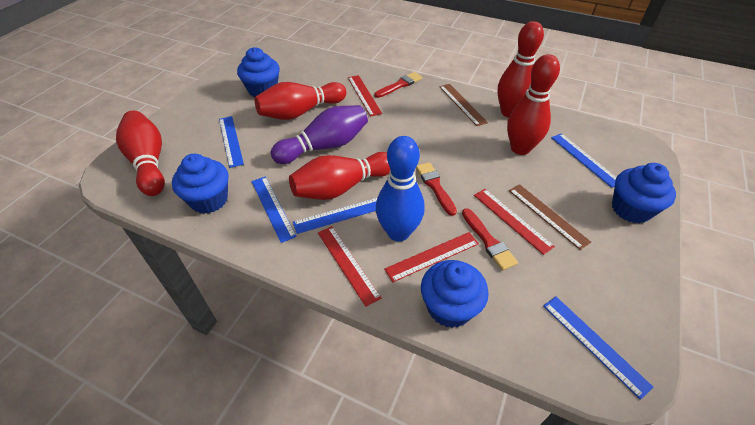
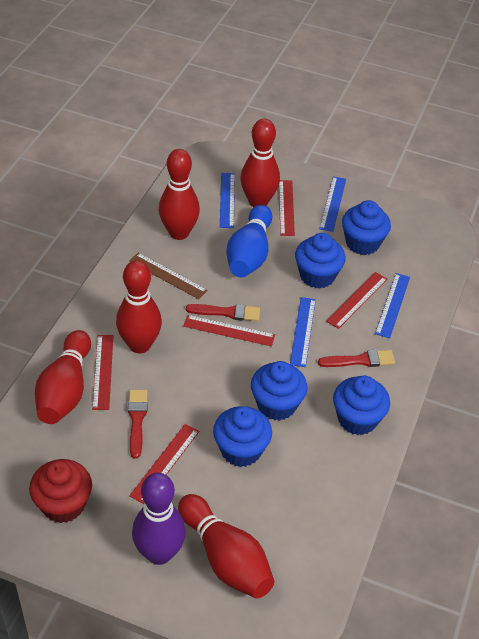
blue cupcake: [172,154,228,214] [237,47,280,97] [421,260,489,328] [612,163,676,224] = 4 -> [213,406,272,467] [251,361,307,421] [295,233,346,288] [333,376,390,435] [342,200,391,255] = 5
blue ruler: [219,116,244,168] [251,176,297,243] [293,198,377,234] [543,297,653,400] [551,133,617,188] = 5 -> [220,173,235,228] [290,297,316,367] [319,176,346,232] [375,273,410,338] = 4
brown ruler: [439,84,488,126] [509,184,591,250] = 2 -> [129,253,208,299] = 1
red cupcake: none = 0 -> [29,459,92,523] = 1
red ruler: [318,226,381,307] [348,75,382,117] [384,232,479,282] [474,189,555,255] = 4 -> [92,335,113,410] [129,424,199,504] [183,315,275,346] [279,180,295,236] [326,272,387,329] = 5

